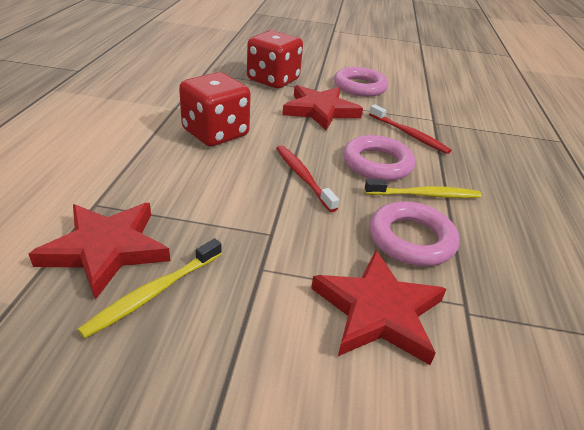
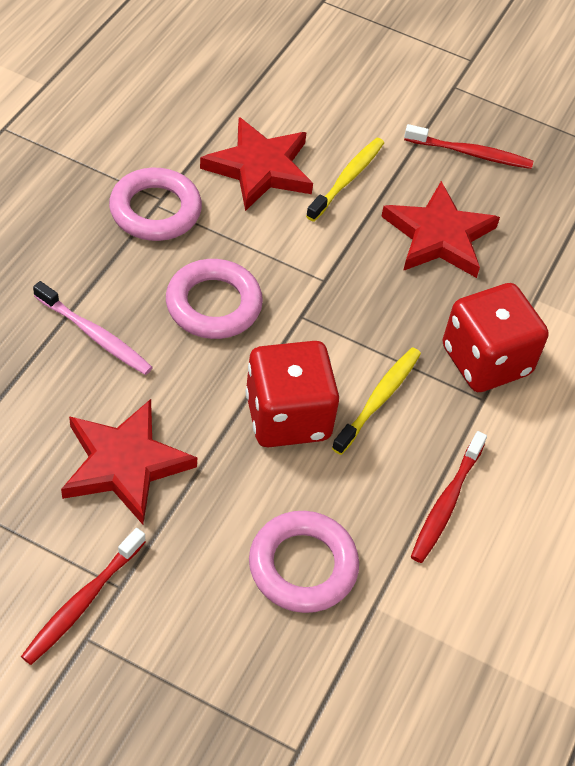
pink toothbrush: none = 0 -> [33,281,153,375] = 1
red toothbrush: [276,145,339,212] [369,104,452,154] = 2 -> [21,528,146,665] [404,124,533,169] [411,431,487,563] = 3

